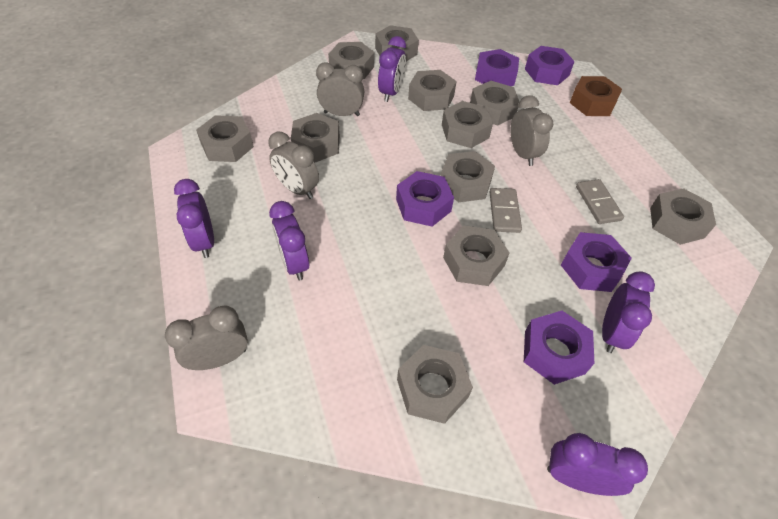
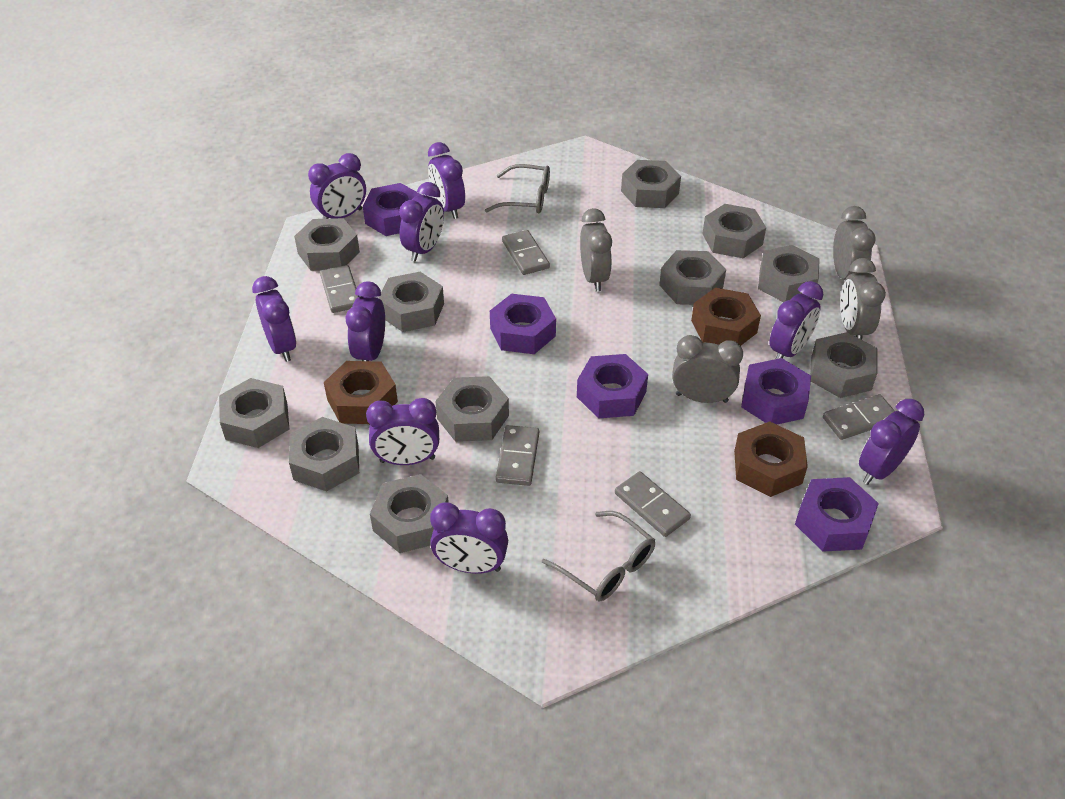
brown nut: [570,76,622,116] = 1 -> [324,361,398,424] [691,288,761,346] [734,421,808,497] = 3
grey domino: [490,188,522,233] [576,179,624,224] = 2 -> [320,265,359,313] [496,425,539,486] [502,230,550,275] [615,471,691,537] [823,394,895,440] = 5
grey glasses: none = 0 -> [485,164,550,214] [542,511,655,602] = 2
purple clock: [174,179,214,258] [269,201,309,280] [378,36,406,102] [547,433,648,496] [602,271,655,353] = 5 -> [252,276,296,362] [308,153,366,219] [346,281,385,361] [366,398,439,465] [399,182,444,261] [428,142,465,219] [430,502,508,574] [769,281,823,359] [859,399,924,485] = 9

